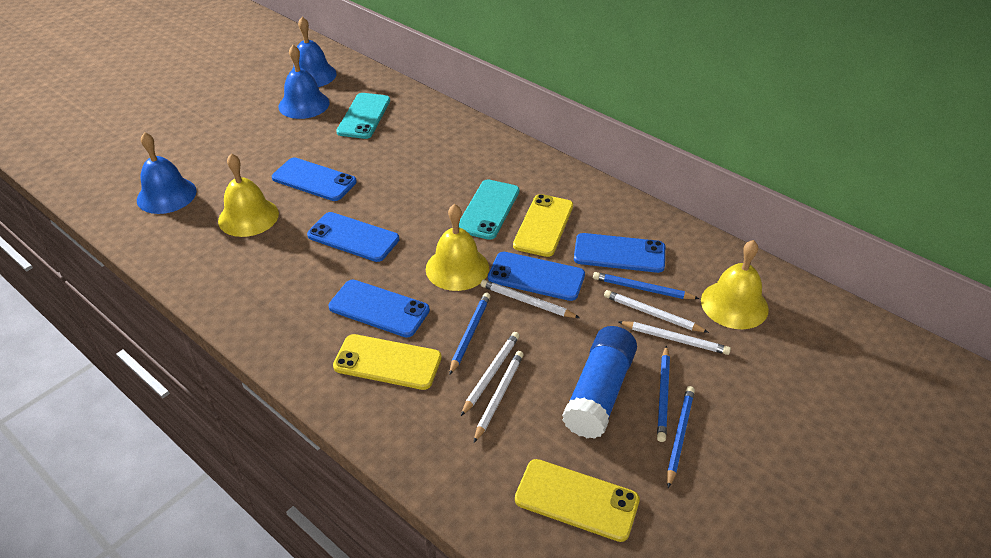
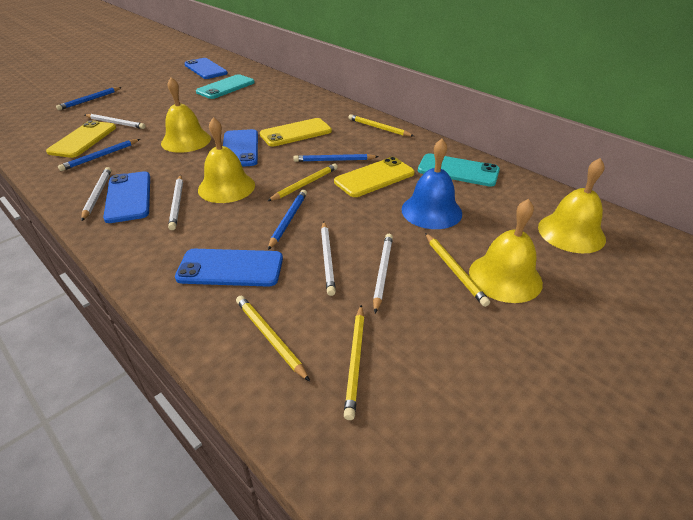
blue bell: [137,132,197,214] [279,45,330,119] [291,17,337,87] = 3 -> [401,139,462,229] = 1
blue glue stick: [562,326,637,439] = 1 -> none = 0
blue phone: [272,157,357,201] [307,212,399,262] [329,280,430,338] [488,252,585,301] [574,233,665,273] = 5 -> [103,171,150,223] [175,249,283,287] [184,58,228,79] [223,129,258,167] = 4
yellow bell: [218,154,279,237] [426,204,489,291] [701,240,769,329] = 3 -> [161,77,211,153] [198,117,255,203] [469,199,543,303] [538,158,606,253] = 4
yellow pencil: none = 0 -> [236,296,310,382] [268,163,337,201] [344,305,364,420] [349,114,414,136] [425,233,490,307] = 5

